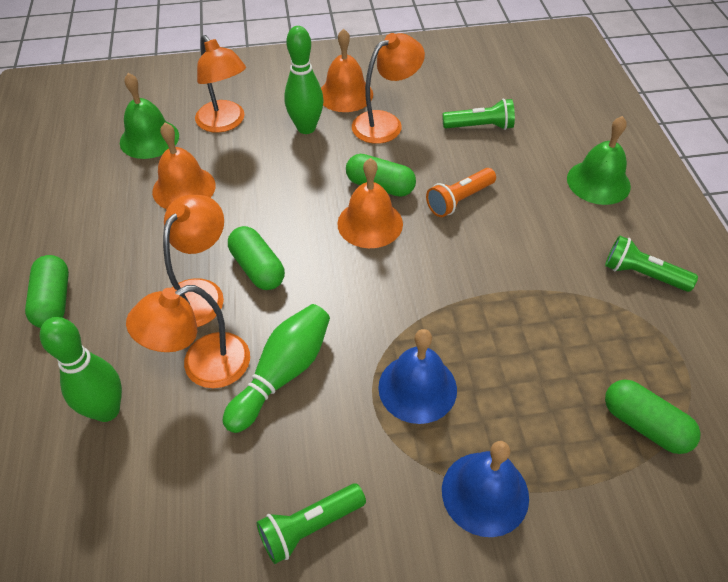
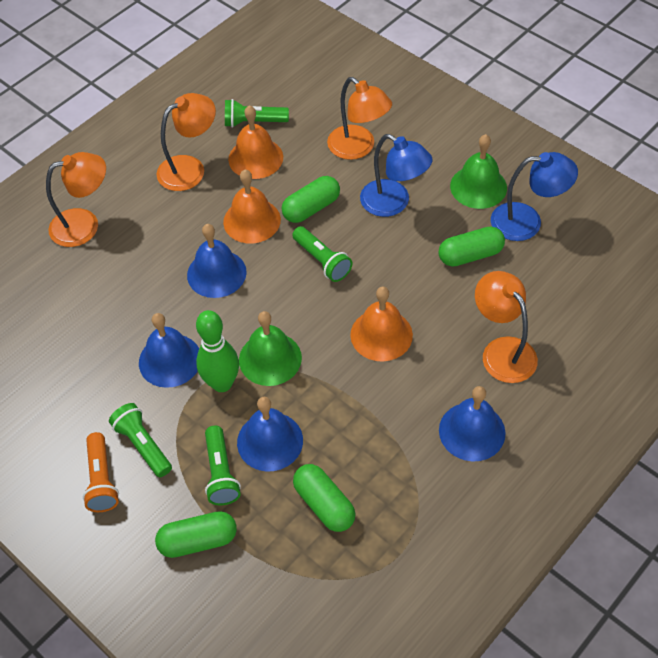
blue bell: [378,329,457,424] [442,441,529,537] = 2 -> [139,313,199,388] [187,224,247,298] [237,397,303,471] [439,386,506,462] = 4
blue lamp: none = 0 -> [360,134,433,217] [491,152,578,241] = 2
green bowling pin: [40,317,122,422] [223,304,330,433] [284,26,323,134] = 3 -> [196,310,239,392] = 1
green flashlight: [256,483,366,564] [442,98,515,130] [605,236,698,292] = 3 -> [109,403,172,477] [205,426,241,505] [225,99,289,128] [292,226,352,282] = 4

